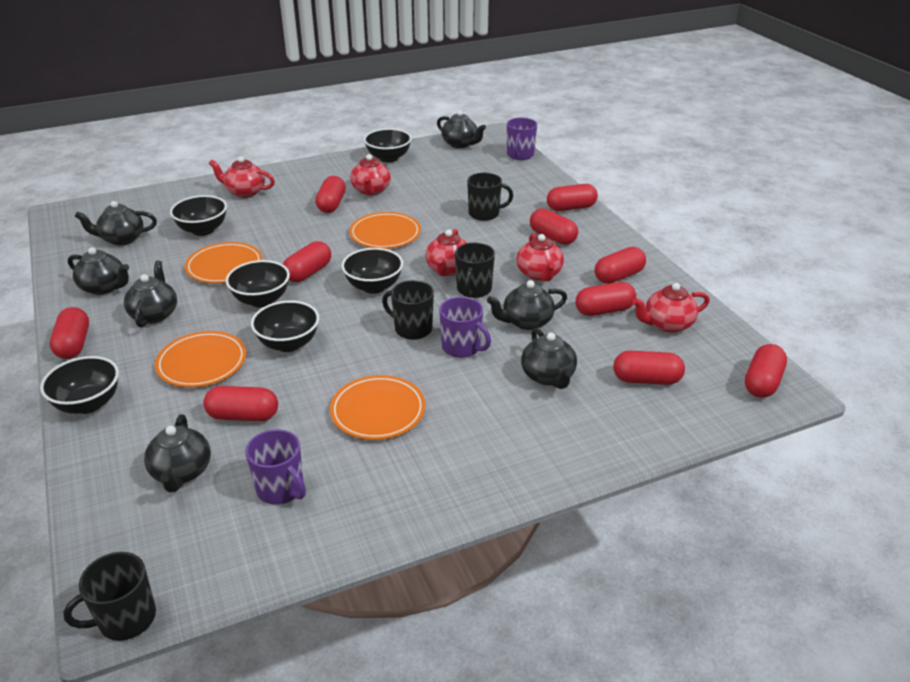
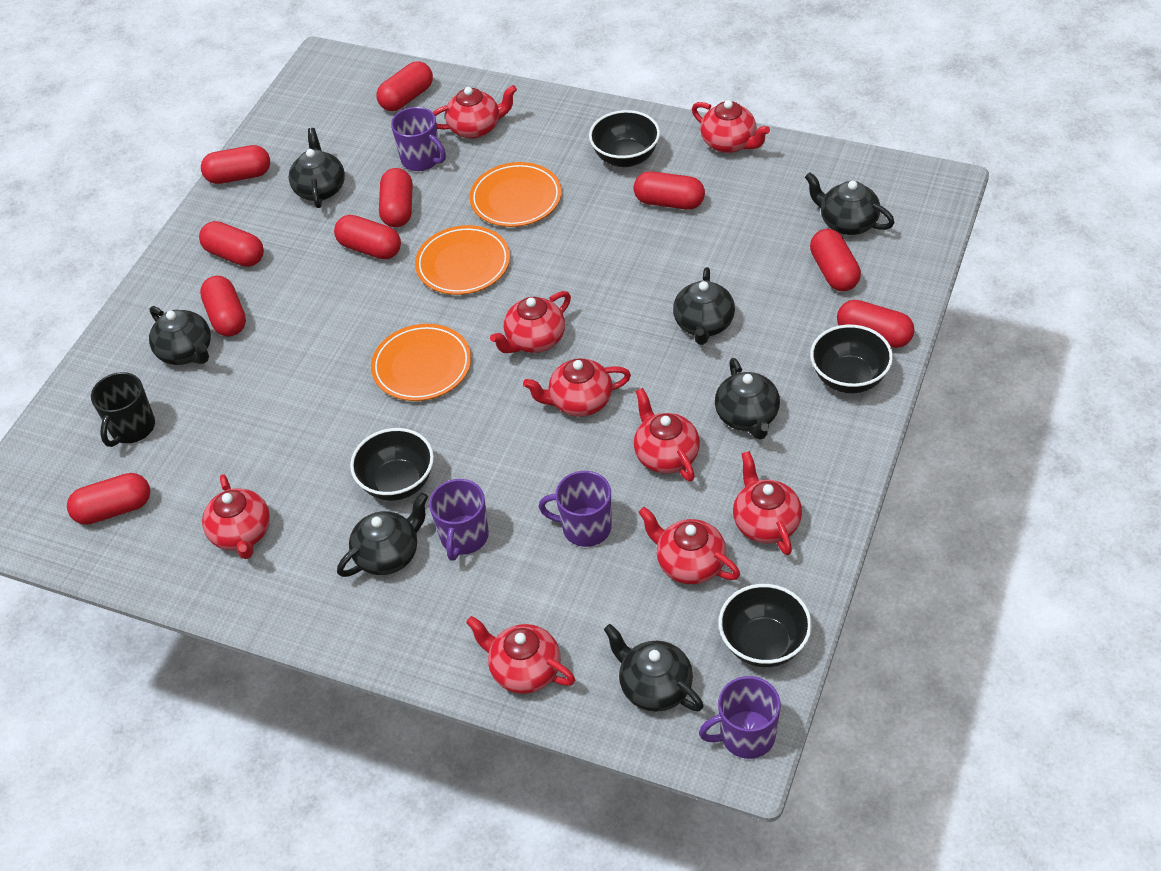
black bowl: [40,356,119,414] [170,195,227,236] [226,260,290,307] [251,300,319,352] [342,248,403,294] [364,128,412,162] = 6 -> [350,428,434,501] [589,110,660,167] [719,584,812,667] [810,325,893,393] = 4
black mug: [63,552,156,641] [382,280,434,340] [455,243,495,298] [467,173,513,221] = 4 -> [91,372,155,447] = 1
orange plate: [155,331,246,387] [185,242,262,283] [330,375,425,440] [349,212,421,249] = 4 -> [371,324,471,401] [415,225,510,295] [469,162,562,227] = 3
purple mug: [245,429,306,505] [439,297,491,358] [507,118,537,160] = 3 -> [391,107,446,171] [429,479,489,561] [539,471,612,547] [699,676,781,759] = 4
red teapot: [209,156,275,198] [350,154,391,195] [425,229,467,276] [516,233,564,282] [632,283,710,333] = 5 -> [202,474,270,559] [433,85,517,139] [466,616,575,694] [490,291,571,353] [523,358,631,417] [634,388,700,481] [638,507,740,584] [692,100,770,153] [733,451,802,555] = 9

